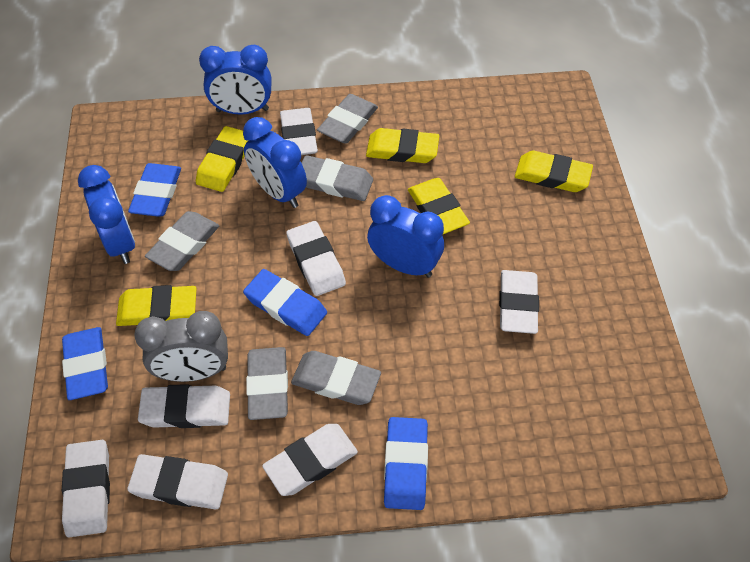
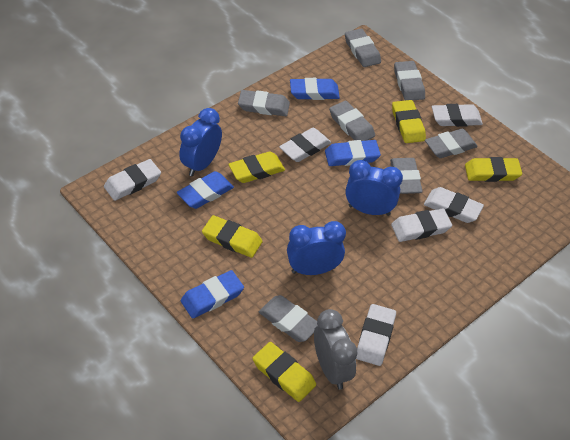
blue clock: [78,165,135,264] [199,45,272,115] [243,117,307,208] [367,195,444,277] = 4 -> [179,108,222,176] [287,221,346,275] [345,160,403,216] = 3
grey eraser: [145,211,219,271] [246,347,288,420] [291,351,381,405] [302,155,373,201] [317,94,378,144] = 5 -> [238,90,290,116] [259,295,317,342] [329,101,375,141] [345,29,381,67] [390,158,423,194] [394,61,425,100] [425,129,478,158] = 7
white eraser: [62,440,110,537] [127,454,228,509] [138,384,230,428] [262,424,358,496] [280,108,318,155] [286,221,346,296] [499,270,539,334] = 7 -> [104,159,161,201] [279,128,331,162] [356,304,396,366] [391,208,452,242] [424,187,484,223] [432,104,483,127] = 6

